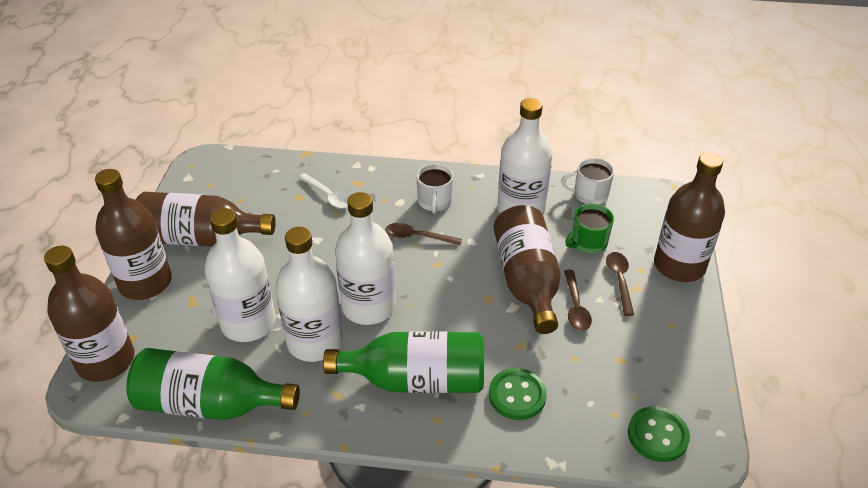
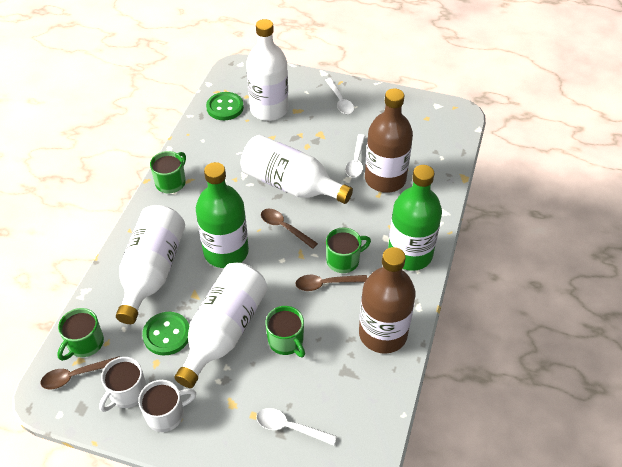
brown bottle: [44,246,135,382] [95,169,172,300] [136,192,276,247] [493,205,561,334] [654,152,725,282] = 5 -> [359,247,416,354] [365,88,413,193] = 2
green mug: [565,204,614,254] = 1 -> [57,308,104,361] [150,151,186,193] [265,306,305,357] [326,227,371,273] = 4
white spoon: [299,173,349,208] = 1 -> [256,408,337,445] [325,78,354,114] [345,134,365,178] = 3

